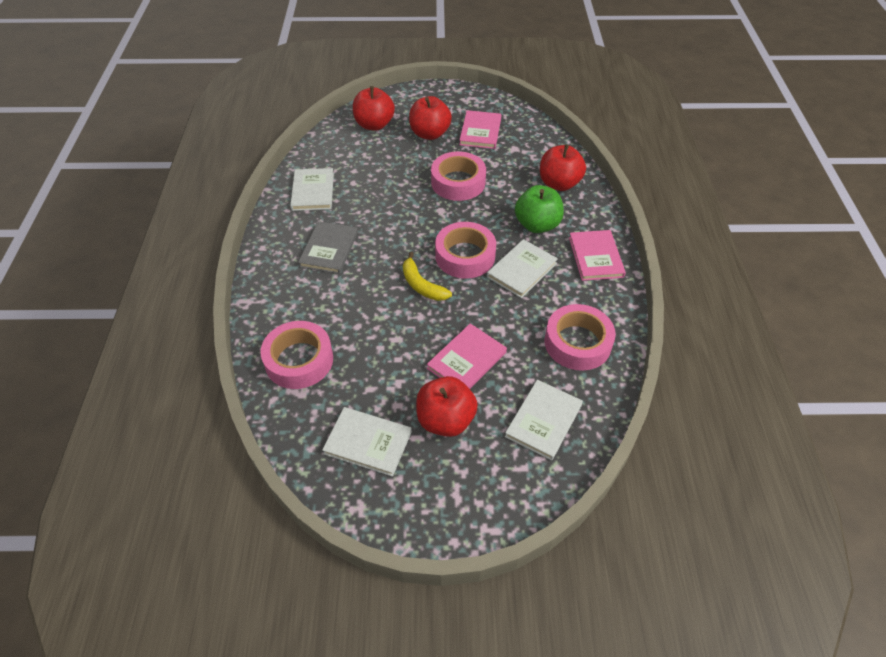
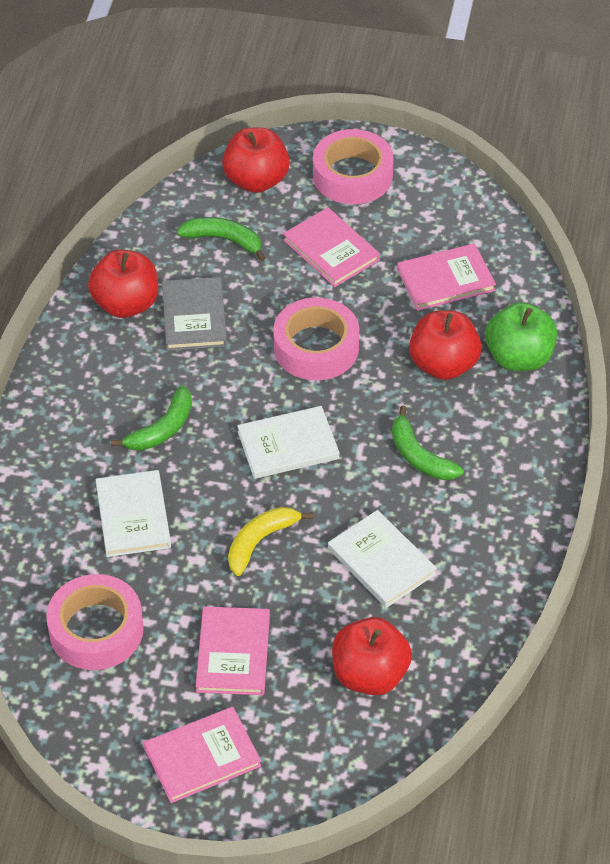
green banana: none = 0 -> [111,385,192,451] [177,217,265,261] [392,406,463,480] = 3
pink book: [427,323,507,389] [459,110,501,149] [569,230,626,281] = 3 -> [144,707,261,803] [196,606,270,695] [283,207,380,287] [397,243,496,311] = 4
pink tape: [260,321,333,389] [431,151,486,201] [435,222,496,279] [545,304,616,371] = 4 -> [46,574,144,670] [273,298,359,380] [313,129,394,205] = 3
white book: [290,168,334,211] [322,407,412,477] [487,239,558,298] [505,380,583,461] = 4 -> [95,470,171,557] [237,406,339,479] [328,510,437,608] = 3

